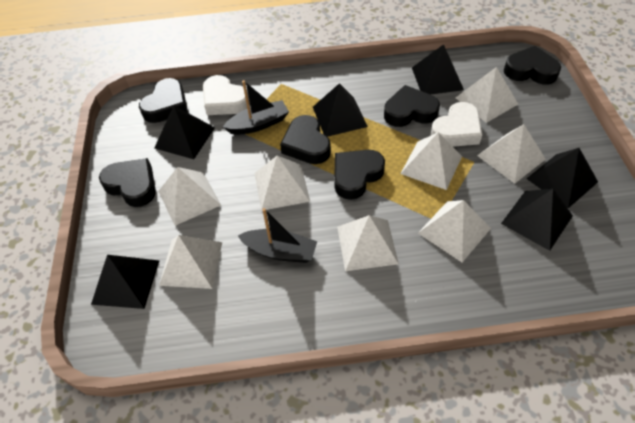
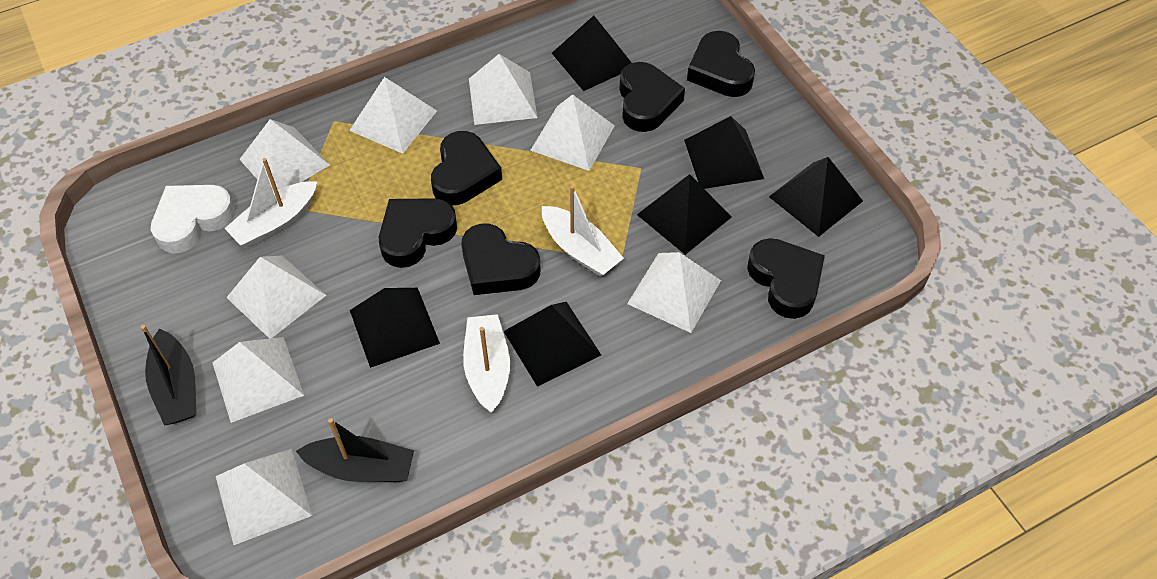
white boat: none = 0 -> [224,158,318,248] [463,314,510,413] [542,185,624,276] = 3
white heart: [203,75,250,115] [431,102,482,147] = 2 -> [151,185,235,254] = 1

